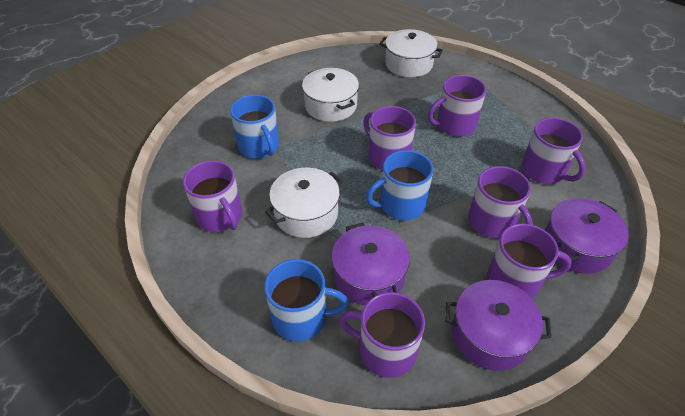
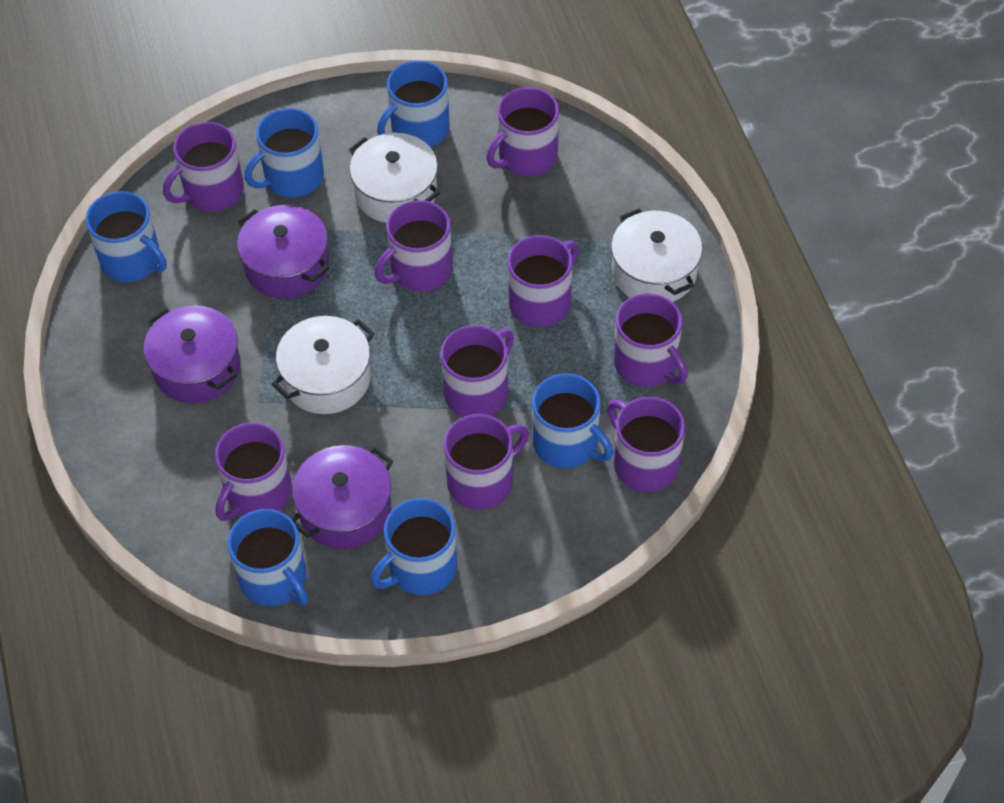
blue mug: [230,95,279,159] [265,259,349,342] [366,150,433,220] = 3 -> [86,191,167,282] [228,509,308,606] [245,108,324,198] [371,498,457,595] [377,60,450,147] [532,373,613,469] = 6
purple mug: [183,161,242,232] [339,292,425,378] [363,106,416,170] [428,75,486,137] [468,166,533,238] [487,223,572,298] [522,118,586,184] = 7 -> [163,122,244,212] [215,423,292,521] [375,200,452,292] [441,325,514,417] [444,414,529,510] [486,87,559,176] [508,235,579,328] [607,397,685,492] [614,293,687,387] = 9

